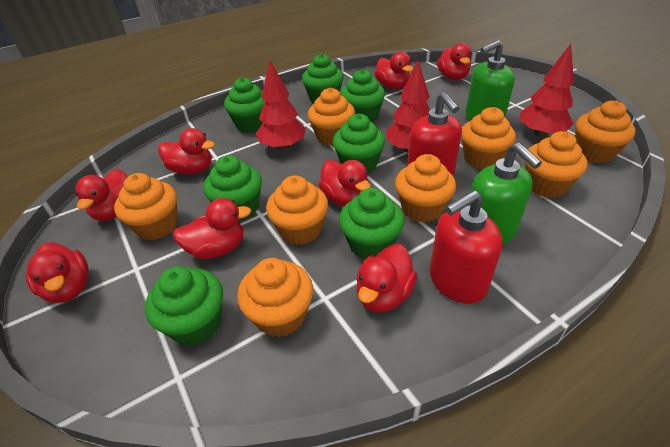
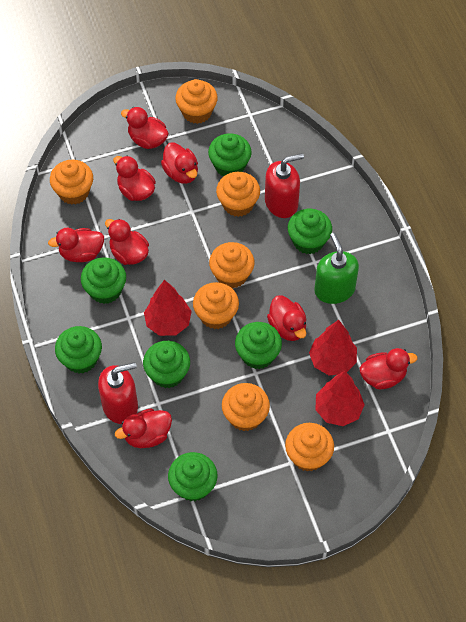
green soap dispenser: [465,40,515,121] [468,143,542,245] = 2 -> [314,233,359,304] = 1
orange cupcake: [114,173,178,240] [237,258,313,338] [266,175,328,245] [308,88,355,145] [395,154,456,222] [461,107,516,169] [525,131,588,198] [575,100,636,164] = 8 -> [50,160,93,205] [175,79,218,124] [193,282,239,329] [209,242,255,288] [216,172,260,217] [222,383,270,431] [285,423,334,472] = 7

